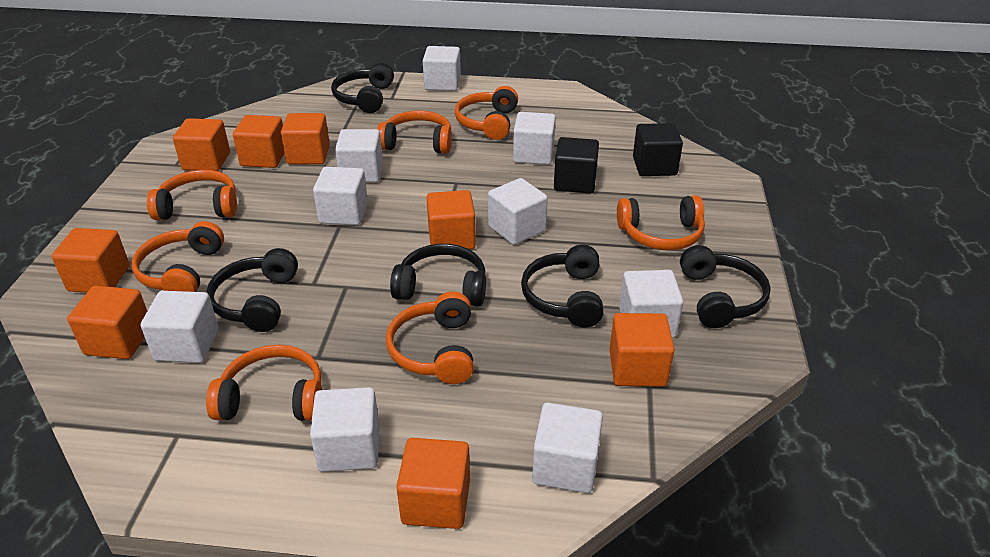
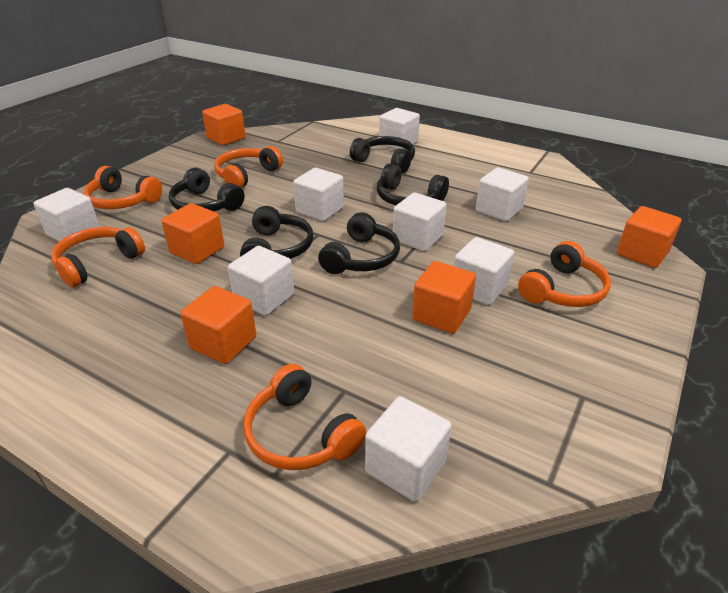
black cube: [554,137,599,193] [633,123,683,176] = 2 -> none = 0
orange cube: [52,228,130,292] [67,286,147,359] [173,118,230,171] [233,115,285,168] [281,113,330,165] [396,438,470,529] [427,190,476,250] [609,313,674,386] = 8 -> [161,203,224,264] [180,286,256,364] [202,104,246,145] [412,261,476,334] [617,206,681,268] = 5
orange headphones: [132,221,224,292] [147,170,237,220] [206,345,322,421] [377,111,452,154] [386,292,474,384] [455,86,518,140] [617,195,705,250] = 7 -> [51,227,145,287] [84,166,162,209] [214,146,283,188] [243,364,366,470] [518,241,611,307] = 5
white cube: [141,291,219,363] [310,387,379,472] [313,167,368,225] [335,129,383,182] [423,46,461,91] [488,178,548,245] [513,112,556,165] [532,403,603,493] [619,270,683,338] = 9 -> [34,188,100,242] [228,246,294,316] [293,168,344,221] [365,396,452,501] [379,108,420,149] [393,192,447,251] [454,237,514,305] [476,167,529,221] = 8

